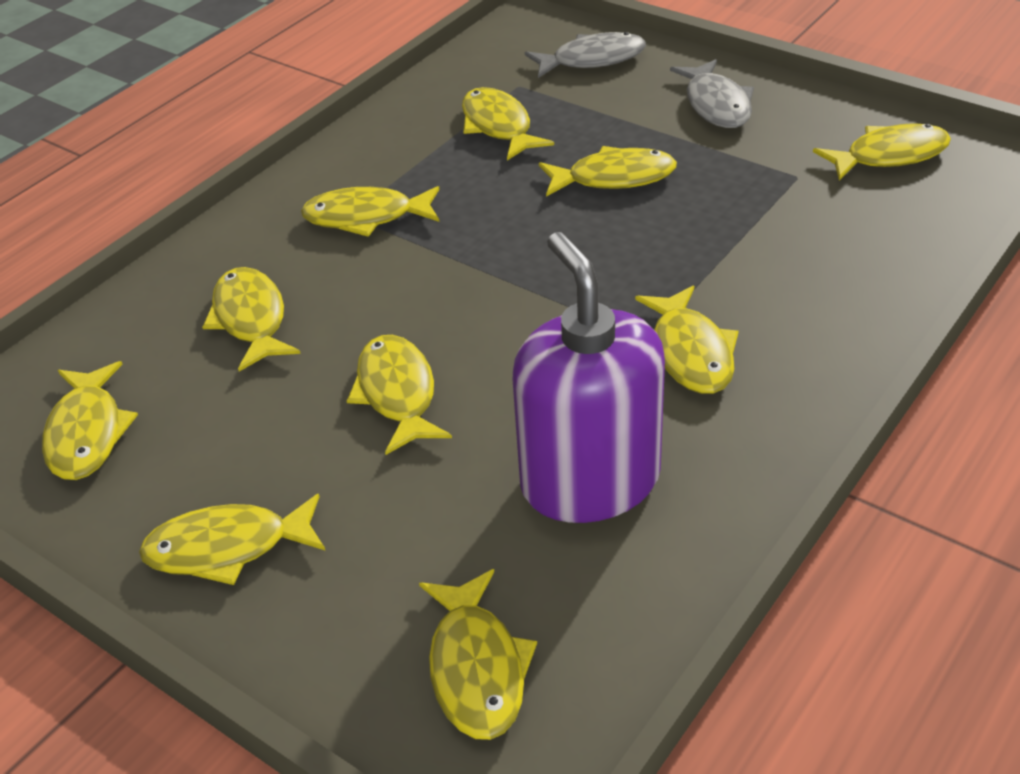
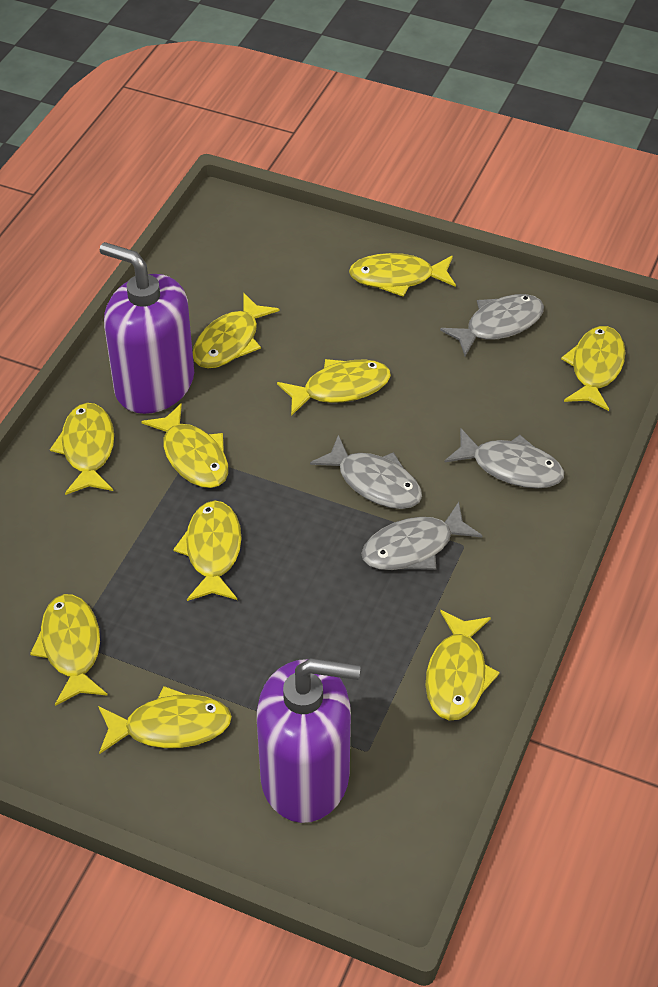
grey fish: [525,32,646,78] [670,59,754,128] = 2 -> [310,435,422,509] [361,502,482,570] [440,294,544,356] [444,428,564,489] = 4
purple soap dispenser: [513,232,665,523] = 1 -> [100,242,194,414] [257,658,360,823] = 2

